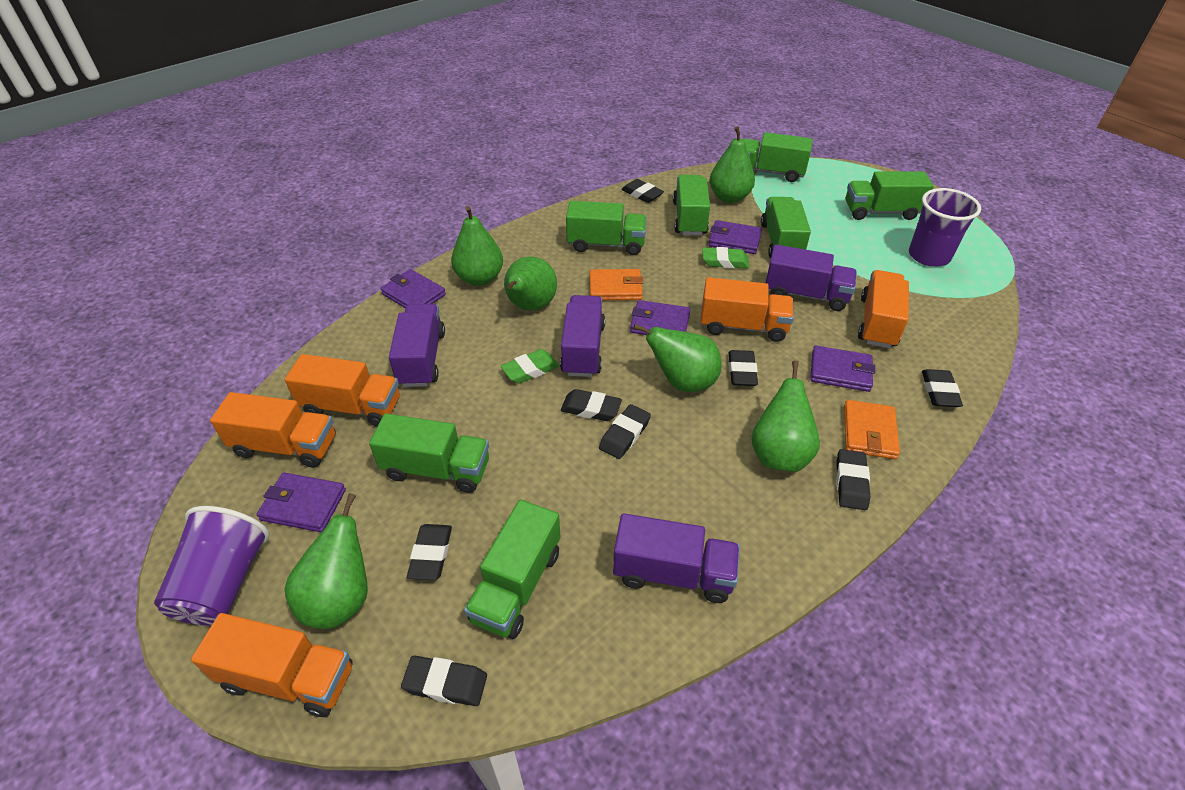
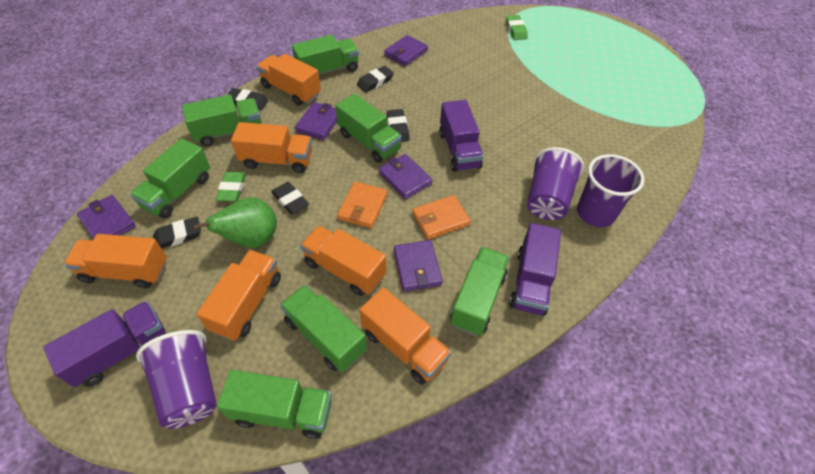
black eraser: [401,655,487,706] [407,524,452,580] [561,389,622,421] [599,404,651,459] [621,179,664,203] [729,350,758,386] [836,449,870,510] [922,369,963,407] = 8 -> [153,217,201,249] [227,88,268,110] [271,182,309,214] [357,66,394,92] [387,109,410,142] = 5
green pear: [284,493,368,629] [451,206,503,286] [504,256,557,310] [633,324,722,392] [709,126,755,203] [751,360,820,472] = 6 -> [192,198,277,248] = 1
orange truck: [191,613,353,717] [210,392,336,468] [285,354,400,427] [700,277,794,342] [858,270,909,348] = 5 -> [64,234,167,288] [197,250,281,341] [231,122,312,173] [257,54,321,106] [300,226,386,296] [359,288,451,385] = 6
purple cup: [154,506,270,626] [909,188,981,267] = 2 -> [136,330,217,429] [527,147,585,220] [577,154,644,227] = 3
purple truck: [389,304,445,387] [560,295,605,377] [613,513,740,603] [765,245,857,311] = 4 -> [43,301,166,387] [439,100,484,172] [509,223,561,316] = 3

